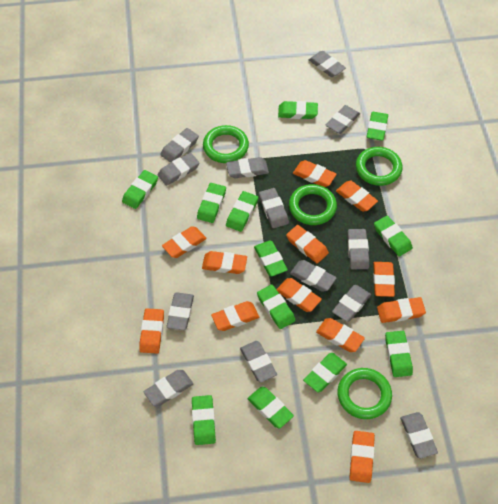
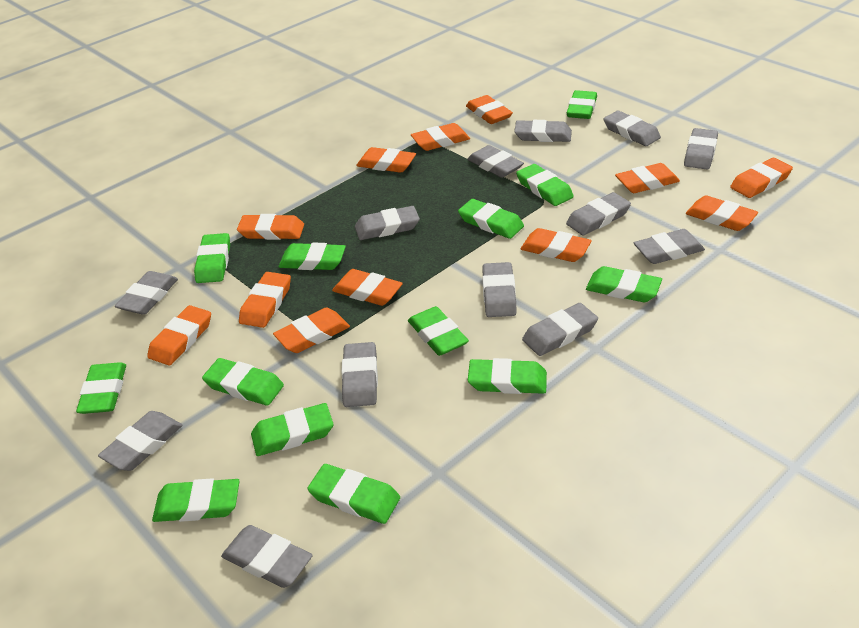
green eraser: [122,170,158,209] [192,395,216,445] [197,183,226,223] [226,191,258,232] [248,387,294,428] [254,241,288,277] [257,284,295,329] [278,101,318,119] [303,353,347,392] [367,112,388,141] [374,216,413,256] [385,331,413,377] = 12 -> [76,362,126,414] [152,478,239,522] [194,233,230,283] [202,358,284,406] [251,403,333,456] [279,242,346,270] [307,464,400,524] [408,306,469,356] [458,199,524,239] [468,358,547,394] [516,164,574,206] [567,90,597,119] [586,266,662,302] = 13
green ring: [203,125,249,163] [289,184,337,225] [337,368,392,419] [356,147,403,186] = 4 -> none = 0

